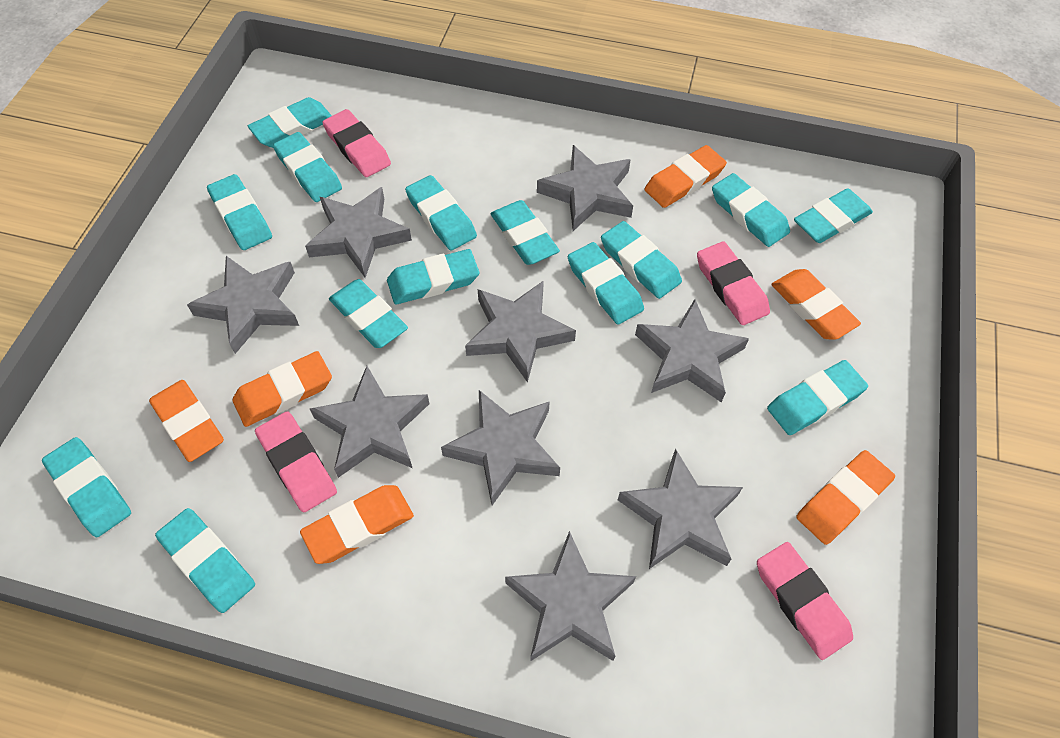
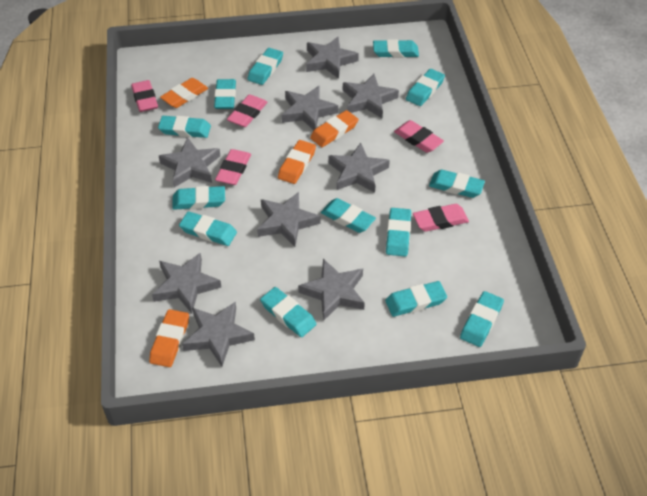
orange eraser: [149,380,224,462] [233,351,332,427] [300,485,414,564] [644,145,727,208] [771,269,861,340] [796,450,895,545] = 6 -> [149,309,189,367] [160,78,208,108] [278,140,316,184] [310,110,359,147] = 4
pink eraser: [255,411,337,512] [322,109,391,177] [697,241,770,325] [757,542,853,660] = 4 -> [131,80,158,112] [215,149,251,185] [227,94,267,127] [394,120,444,153] [413,204,469,232] = 5
turquoise eraser: [42,437,131,537] [155,508,255,613] [207,174,272,250] [248,97,332,148] [273,132,342,202] [329,279,408,348] [387,249,479,305] [405,175,477,250] [491,200,560,265] [568,242,644,324] [601,221,682,299] [712,173,790,247] [767,360,868,435] [794,188,873,243] = 14 -> [158,116,211,138] [172,186,225,210] [179,211,237,246] [214,79,236,109] [247,48,283,85] [260,287,316,337] [321,198,376,233] [373,39,419,58] [385,281,447,317] [386,208,411,256] [406,69,445,106] [429,170,485,198] [460,291,504,347] = 13

